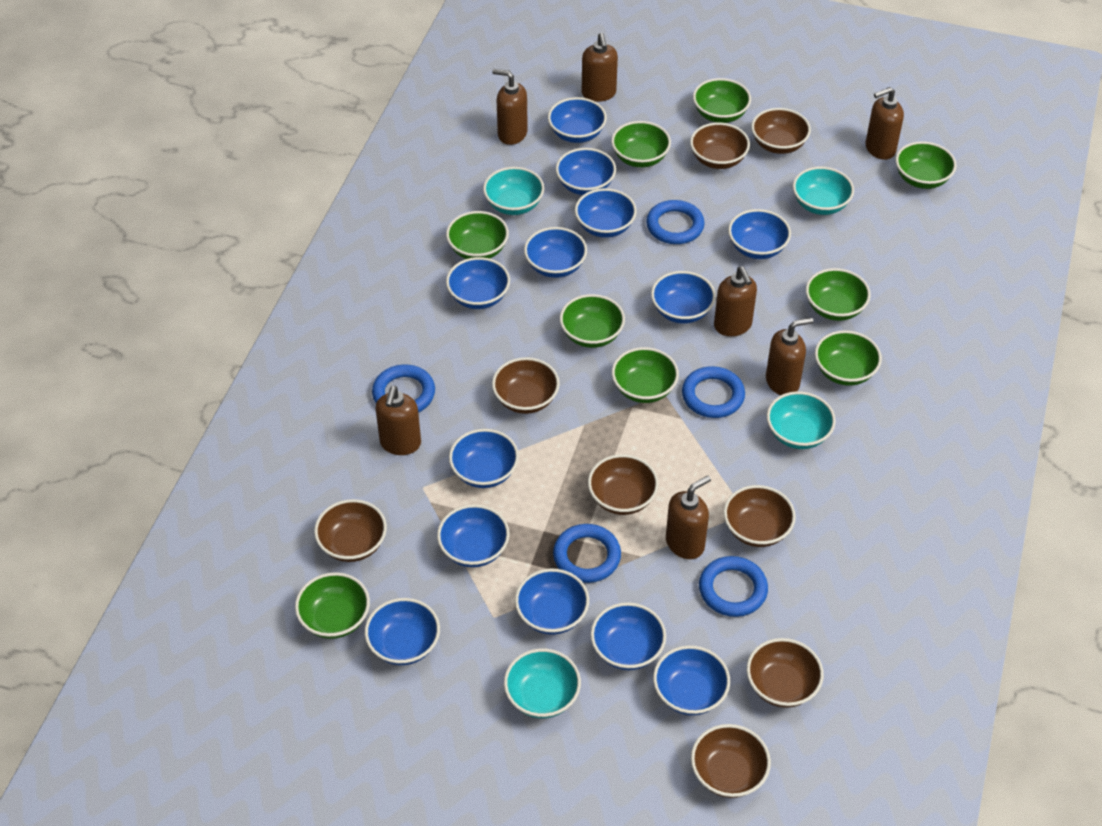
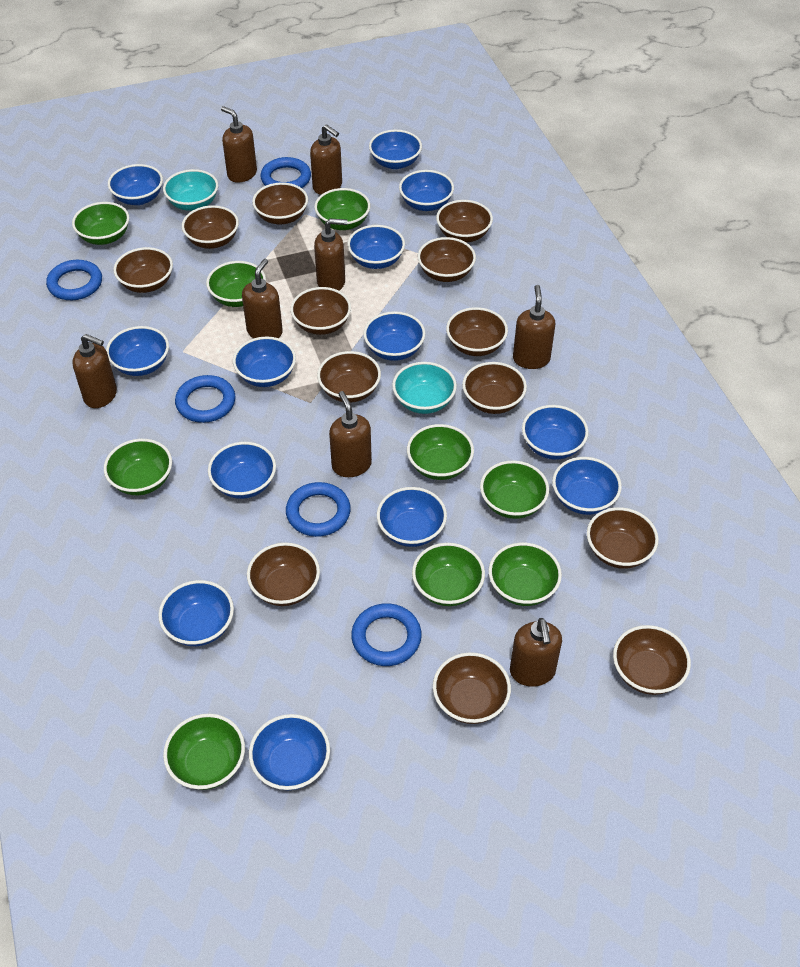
brown bowl: [314,499,387,562] [492,357,560,414] [588,454,659,515] [690,123,750,169] [691,724,771,798] [724,485,796,547] [747,638,824,708] [751,108,811,154] = 8 -> [114,247,173,293] [182,205,239,249] [247,542,320,606] [252,182,308,224] [290,287,351,335] [317,351,381,403] [418,237,476,282] [433,652,511,724] [436,200,493,243] [446,307,508,356] [462,362,527,414] [587,507,659,569] [613,625,691,695] = 13
brown soap dispenser: [375,386,421,455] [492,69,528,145] [582,33,618,102] [666,476,711,559] [714,267,757,336] [766,317,813,395] [866,87,904,160] = 7 -> [72,334,117,408] [221,106,257,183] [242,259,283,338] [310,124,342,195] [314,218,348,291] [329,391,372,477] [510,618,562,687] [513,285,555,369] = 8
turquoise bowl: [483,167,544,215] [504,648,581,718] [767,391,836,449] [793,167,854,215] = 4 -> [163,169,218,211] [392,362,457,414] = 2

